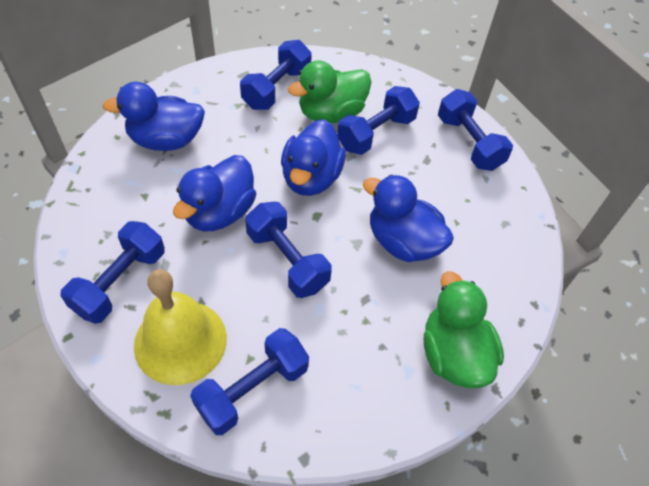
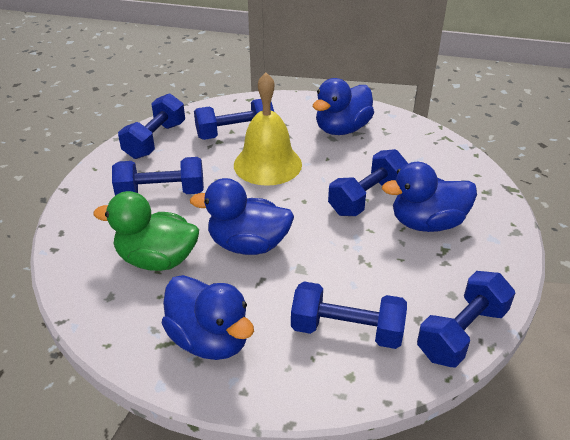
green duck: [288,61,371,123] [424,271,504,388] = 2 -> [93,191,199,271] = 1

